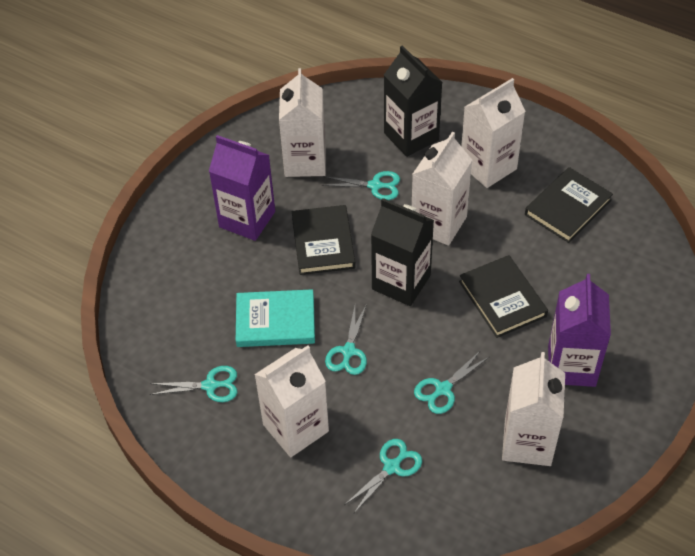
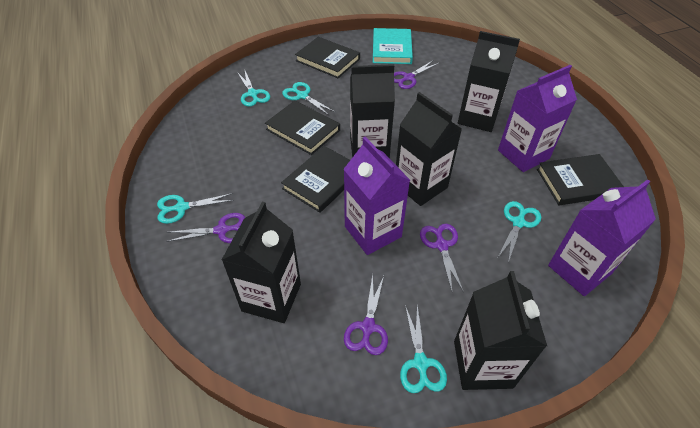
black book: [292,205,356,275] [459,255,548,338] [525,167,613,243] = 3 -> [265,100,340,155] [281,146,350,213] [295,37,360,78] [537,154,624,205] = 4
black carton: [371,198,434,306] [384,45,442,157] = 2 -> [222,201,301,323] [350,64,395,158] [396,92,462,206] [454,271,547,390] [458,31,520,132] = 5
purple carton: [209,135,275,241] [548,274,611,387] = 2 -> [344,137,410,255] [498,65,577,172] [548,179,656,296] = 3
purple scissors: none = 0 -> [166,213,245,243] [344,274,388,355] [394,60,439,89] [420,224,464,292] = 4
white carton: [254,345,329,457] [279,68,326,177] [412,132,472,246] [461,78,526,188] [502,352,565,466] = 5 -> none = 0

